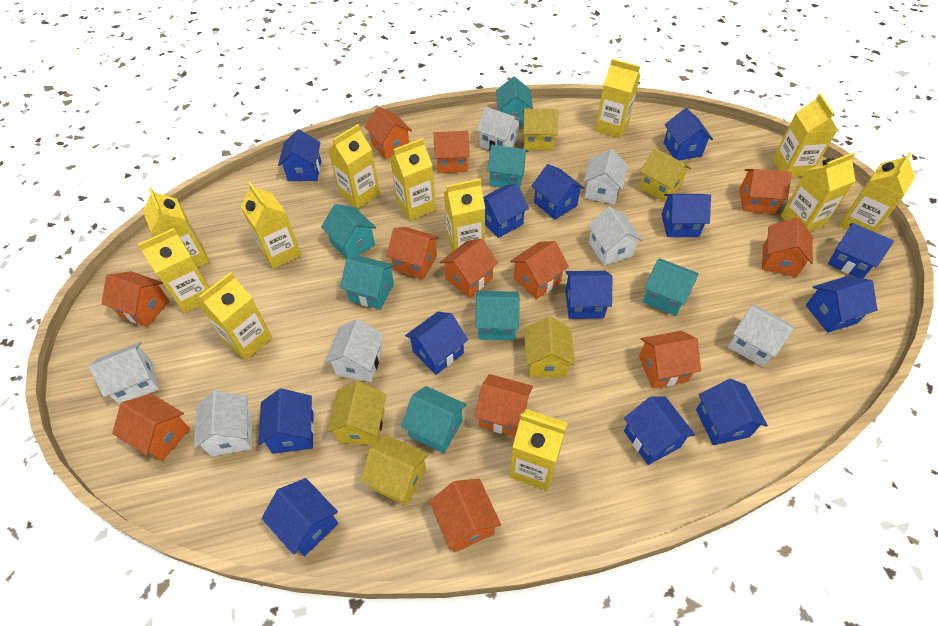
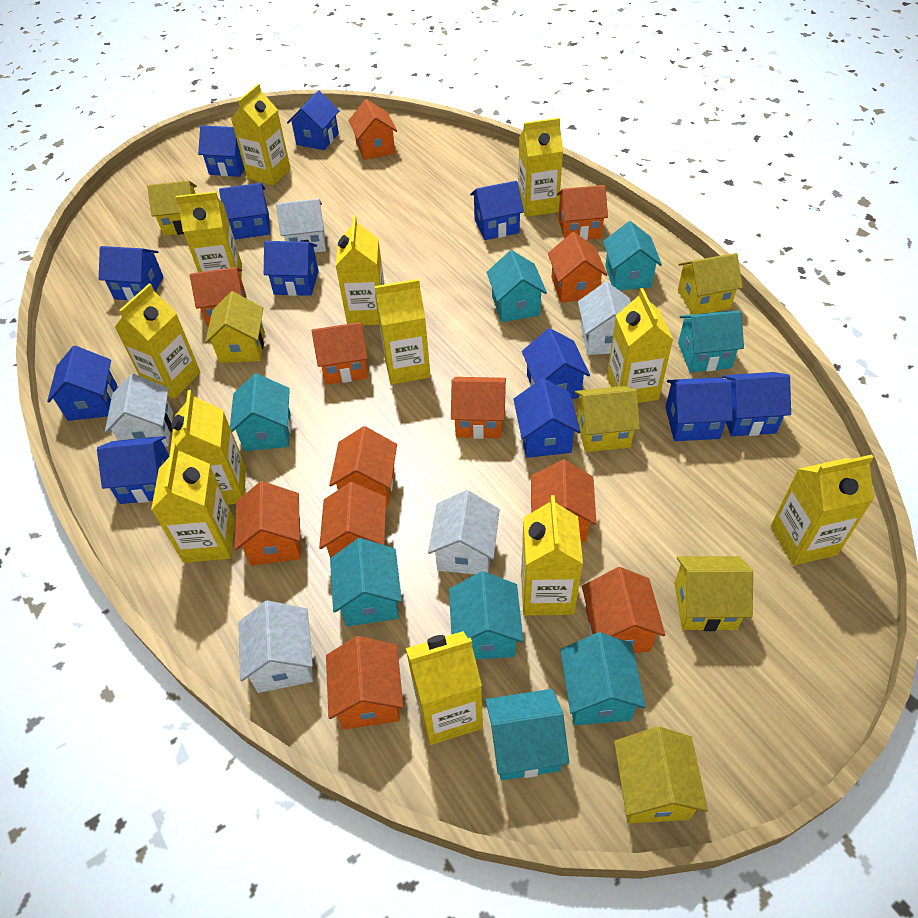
blue house: [258,388,314,454] [262,478,338,557] [278,129,321,181] [405,312,468,375] [483,184,529,238] [531,164,585,220] [565,271,613,319] [624,397,695,465] [661,194,711,237] [663,108,713,161] [696,379,768,445] [806,276,877,333] [828,223,894,278] = 13 -> [47,346,117,421] [97,436,169,504] [99,246,163,301] [198,125,245,177] [219,183,270,239] [264,241,319,296] [287,90,339,150] [470,181,524,240] [513,378,581,458] [522,328,590,399] [665,377,733,441] [722,372,791,436] = 12
turquoise house: [321,204,376,259] [340,256,395,310] [401,386,466,453] [476,291,520,340] [487,145,528,188] [496,76,533,126] [643,258,699,316] = 7 -> [230,373,291,451] [330,538,402,626] [449,571,523,660] [485,689,569,780] [486,250,547,322] [560,632,646,725] [603,221,662,290] [678,311,744,372] = 8
white house: [89,342,159,405] [194,391,252,457] [325,319,384,382] [476,107,522,151] [583,149,628,204] [588,206,643,265] [728,304,794,367] = 7 -> [105,374,173,447] [238,600,313,693] [276,199,326,252] [428,490,500,574] [578,282,631,355] = 5
yellow house: [327,381,386,445] [360,435,429,506] [523,109,558,150] [524,316,575,377] [639,148,691,202] = 5 -> [147,180,197,236] [205,291,265,363] [575,386,640,452] [614,726,708,824] [674,556,753,631] [678,253,743,315] = 6

